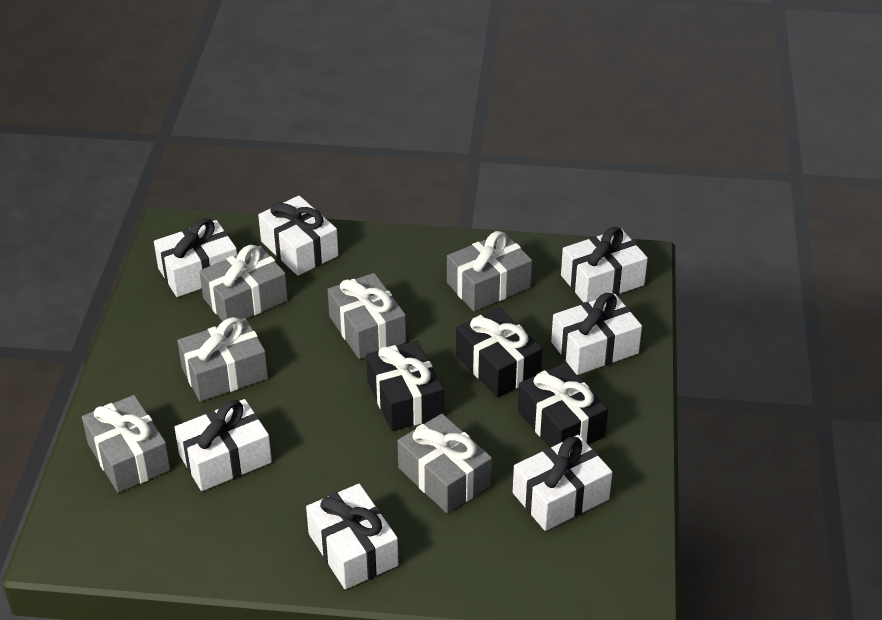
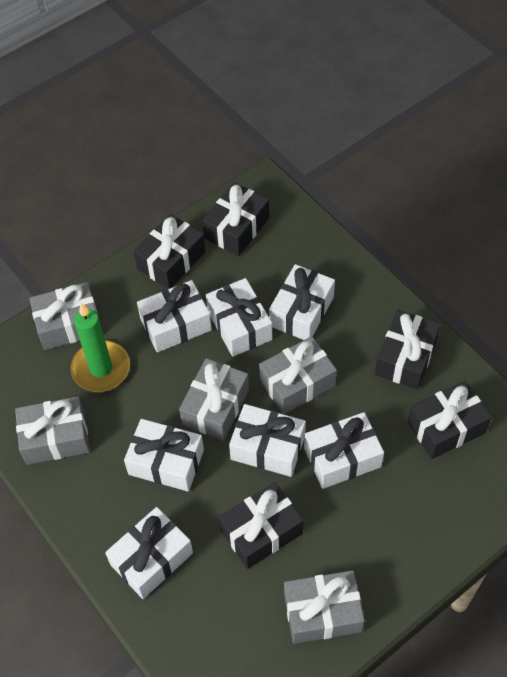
black gift: [366,341,444,431] [456,307,542,397] [518,363,608,447] = 3 -> [133,214,205,289] [202,182,269,256] [219,482,303,569] [375,310,441,389] [407,381,491,459] = 5
green candle: none = 0 -> [70,303,130,392] = 1
grey gift: [82,395,171,493] [177,317,268,402] [199,245,288,321] [328,273,406,359] [398,414,492,513] [447,231,532,311] = 6 -> [15,396,90,465] [29,282,98,350] [179,358,249,441] [259,336,337,414] [284,570,365,644] = 5

